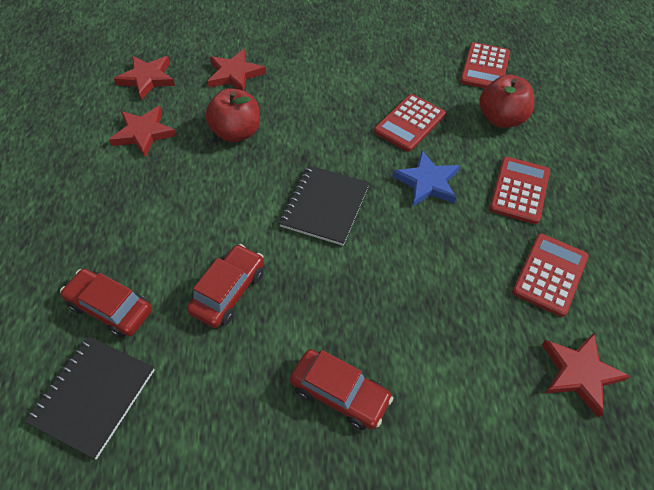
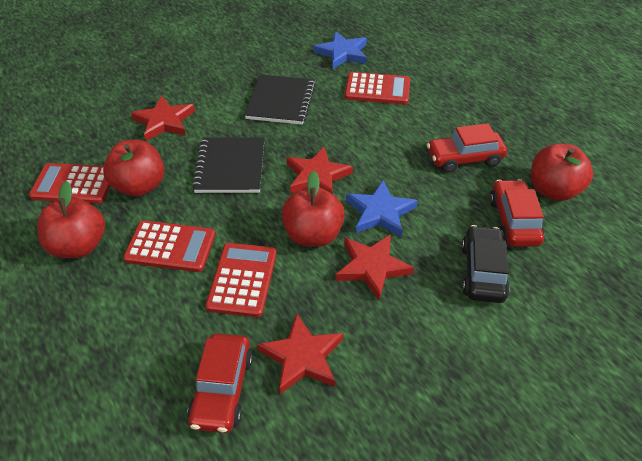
black car: none = 0 -> [462,225,510,303] = 1
blue star: [392,151,460,207] = 1 -> [314,31,367,69] [346,180,418,237] = 2
red apple: [205,88,260,142] [479,75,534,128] = 2 -> [37,181,105,258] [103,140,164,197] [282,171,345,247] [531,144,593,201] = 4

